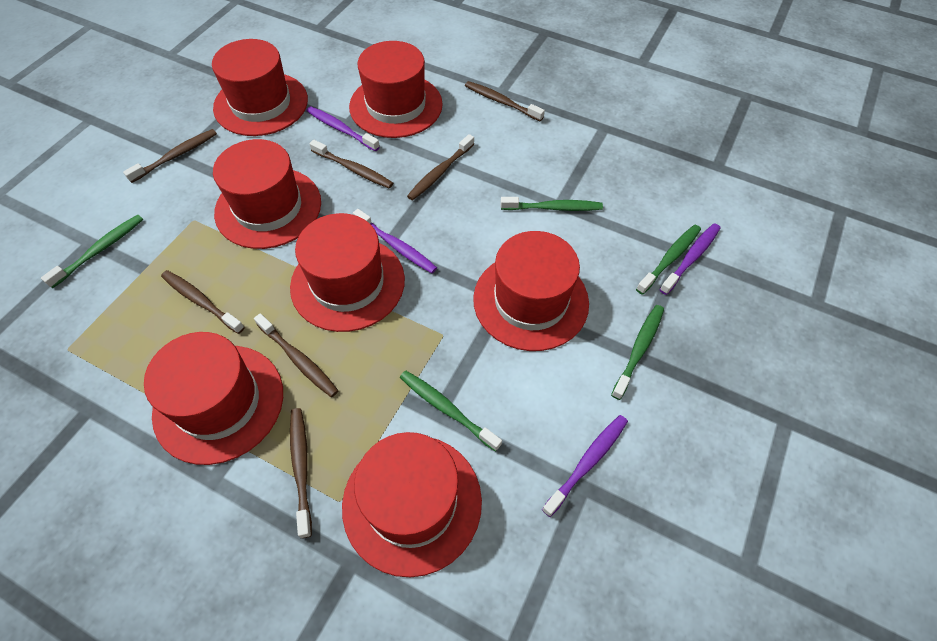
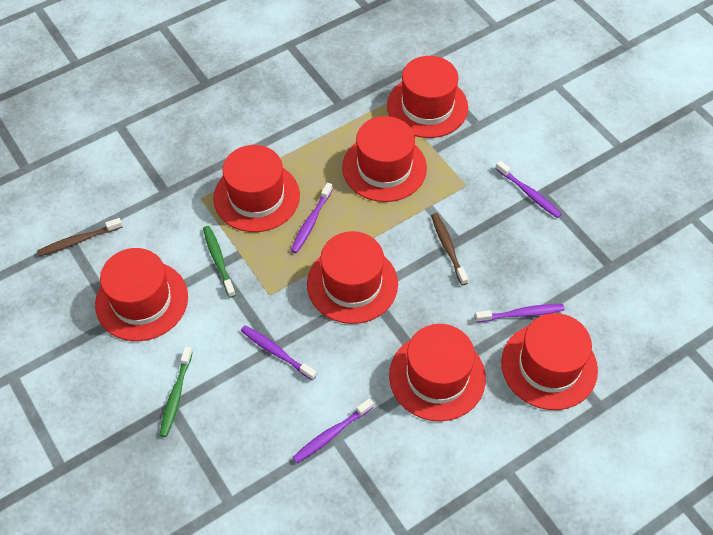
brown toothbrush: [123,129,217,183] [161,270,245,334] [254,313,339,397] [290,408,312,538] [309,140,393,189] [407,134,474,201] [465,81,545,121] = 7 -> [37,218,123,256] [431,213,468,285] = 2
green toothbrush: [41,215,143,288] [400,370,502,452] [500,197,603,211] [611,305,664,400] [636,225,701,295] = 5 -> [160,346,193,437] [203,226,236,298] = 2
purple toothbrush: [306,106,380,151] [353,209,437,273] [542,415,628,517] [659,223,720,295] = 4 -> [241,325,317,380] [291,182,333,253] [292,398,374,463] [475,304,565,322] [495,161,562,218] = 5

